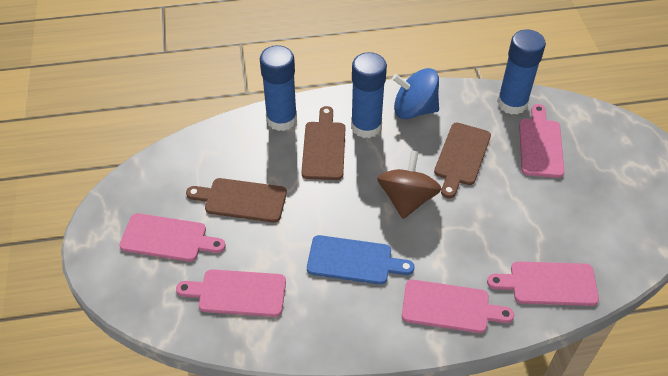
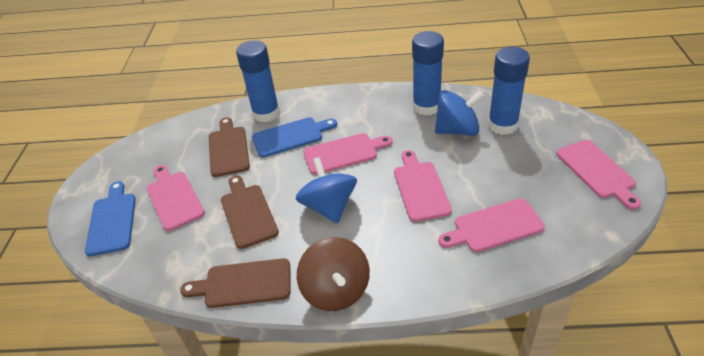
blue cutting board: [307,235,415,285] = 1 -> [85,181,136,256] [252,117,337,158] = 2
blue spinning top: [392,68,439,119] = 1 -> [296,157,357,224] [435,90,484,136] = 2

